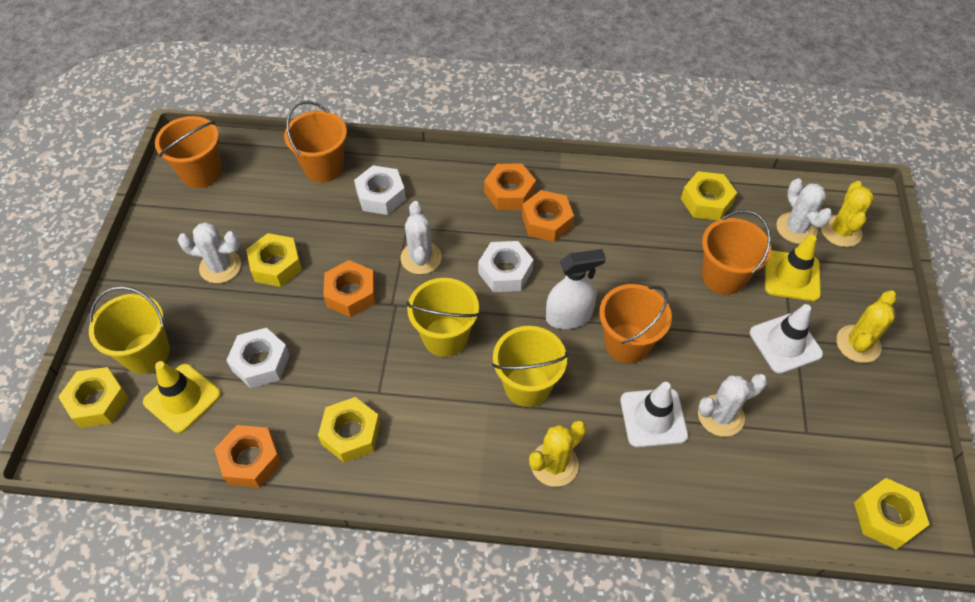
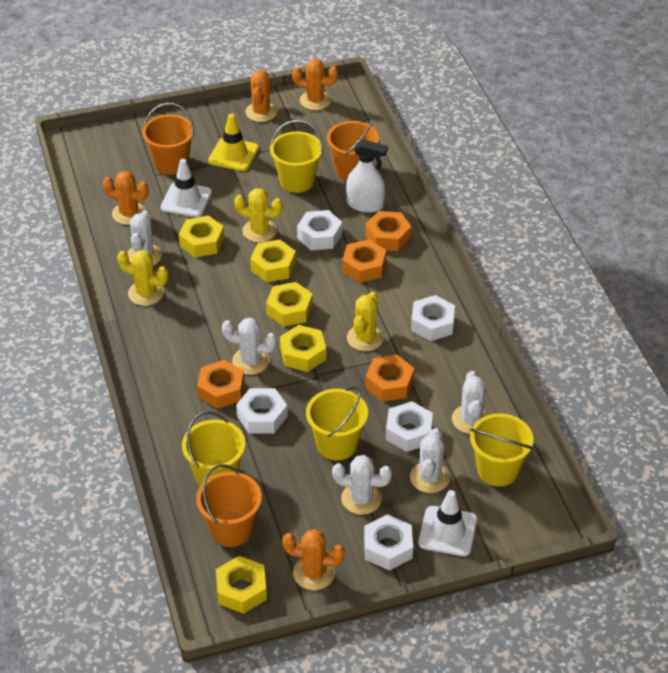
orange bucket: [155,116,221,188] [284,101,347,183] [599,284,672,363] [702,210,771,295] = 4 -> [142,103,194,175] [196,464,262,547] [327,117,379,181] = 3
orange cactus: none = 0 -> [103,171,149,225] [245,70,277,122] [282,529,345,590] [292,59,338,110] = 4
white cactus: [177,222,241,283] [400,201,442,274] [698,374,767,437] [776,178,833,244] = 4 -> [127,210,162,266] [222,318,277,375] [332,455,392,515] [410,428,450,493] [452,371,489,434] = 5
white nut: [226,328,290,388] [354,165,406,215] [478,241,534,292] = 3 -> [236,388,288,434] [297,210,342,250] [364,514,413,571] [386,401,433,452] [411,295,455,341] = 5
yellow bucket: [89,286,170,374] [406,278,480,357] [492,326,568,407] = 3 -> [182,411,246,486] [270,120,323,193] [306,386,368,461] [470,413,534,486] = 4
yellow traffic cone: [143,361,221,433] [765,235,821,301] = 2 -> [208,114,259,171] = 1

